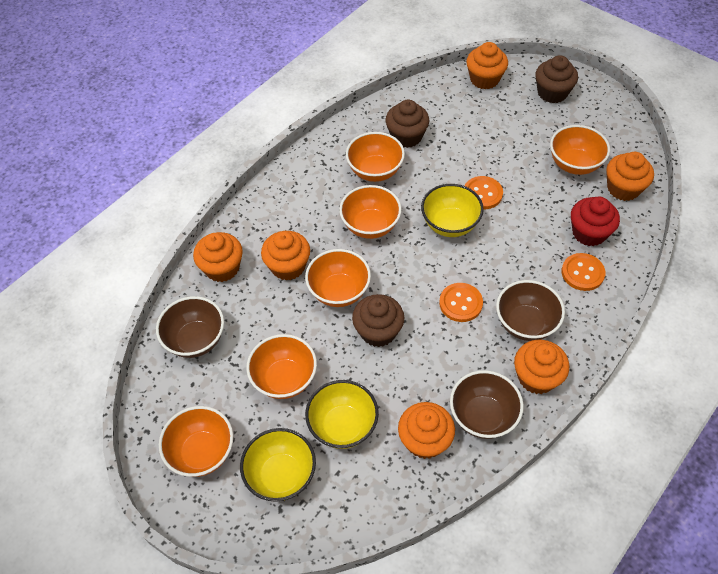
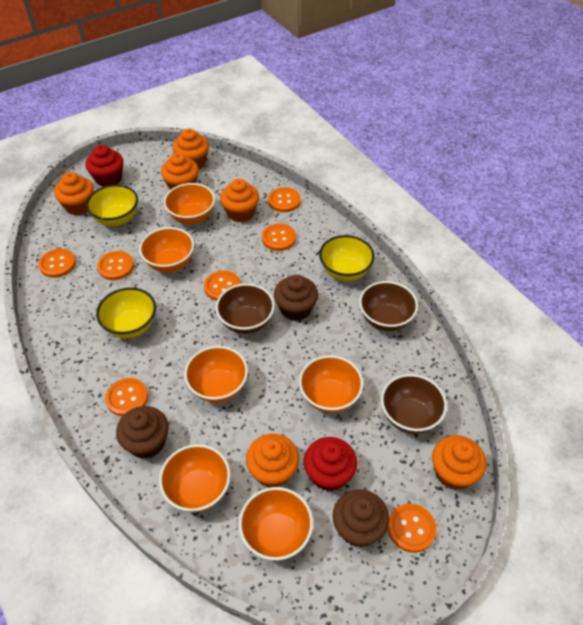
orange button: [439,283,483,322] [465,176,503,209] [561,253,605,291] = 3 -> [38,249,76,278] [97,251,134,280] [105,378,148,416] [204,271,241,301] [262,224,296,251] [268,187,301,212] [388,504,436,553] = 7
red cupcake: [571,197,620,246] = 1 -> [85,145,123,187] [304,437,357,491] = 2

